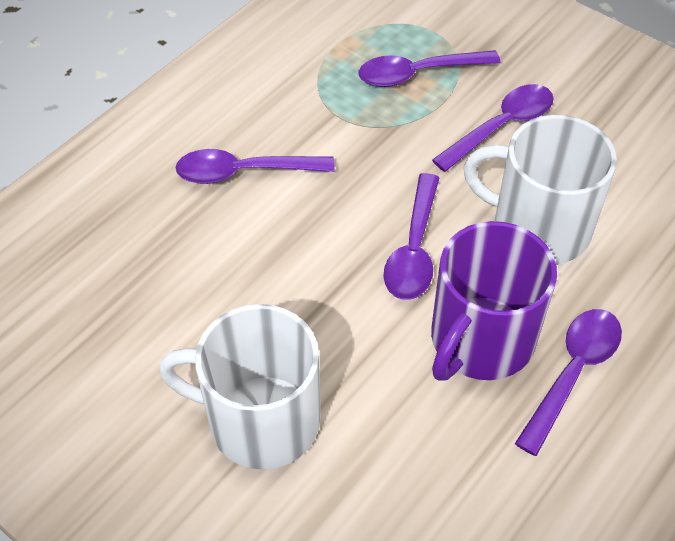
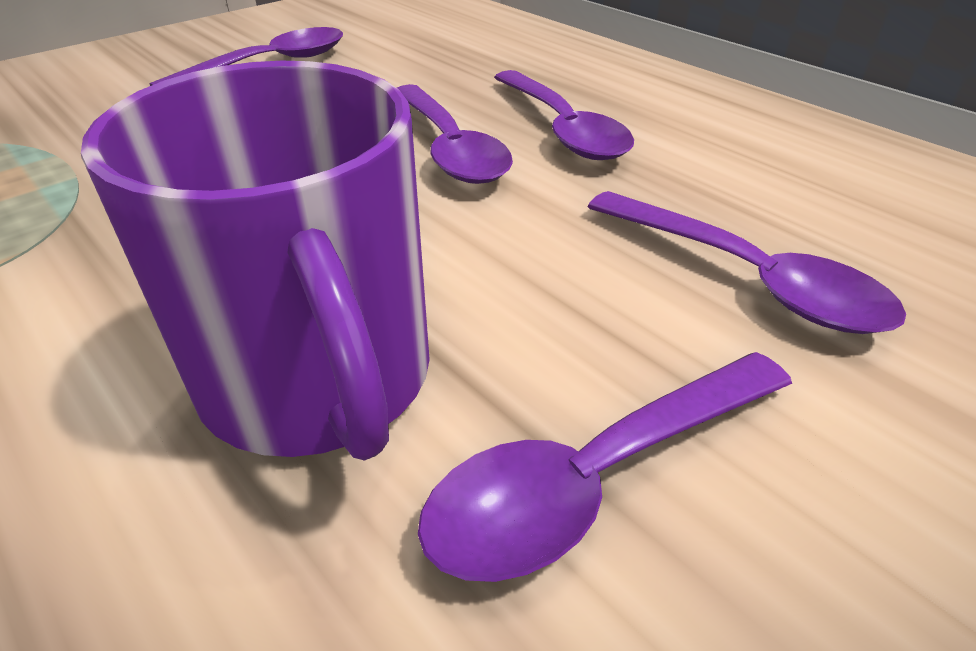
white mug: [159,304,320,470] [463,115,617,264] = 2 -> none = 0

